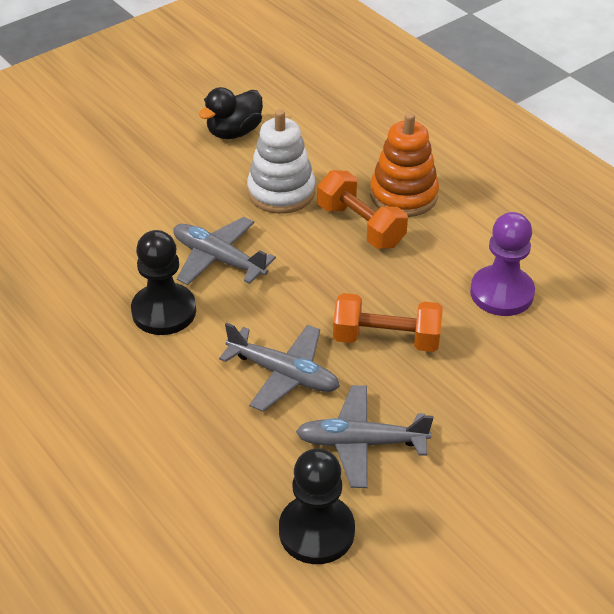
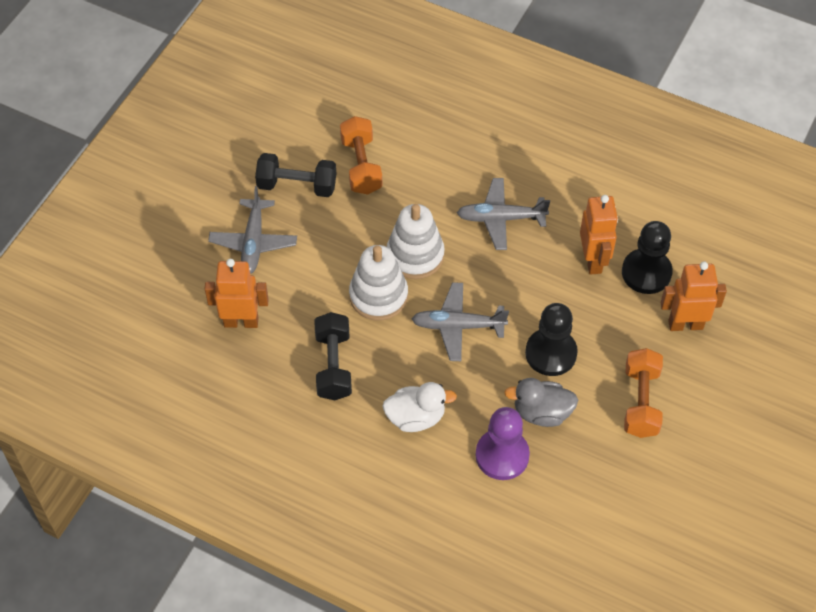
black duck: [199,87,263,139] = 1 -> none = 0
black dumbbell: none = 0 -> [255,153,336,197] [314,312,352,400] = 2
grey duck: none = 0 -> [504,378,578,427] = 1
orange robot: none = 0 -> [205,259,269,328] [580,195,618,275] [661,262,727,331] = 3
orange stacking toy: [370,113,439,217] = 1 -> none = 0
white duck: none = 0 -> [382,382,457,432] = 1
white stacking toy: [247,109,315,214] = 1 -> [349,245,408,320] [387,204,445,279] = 2

